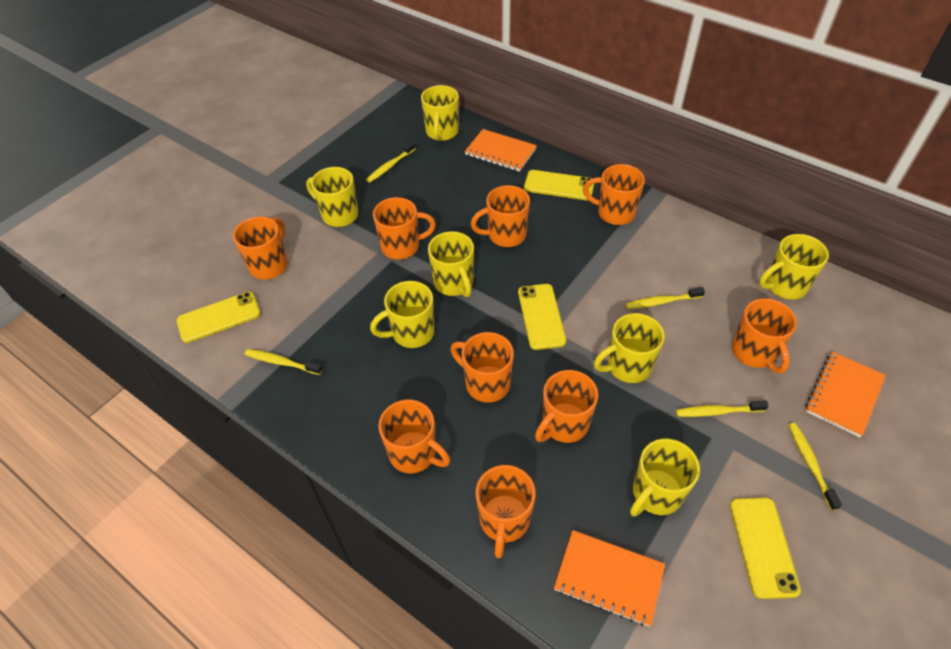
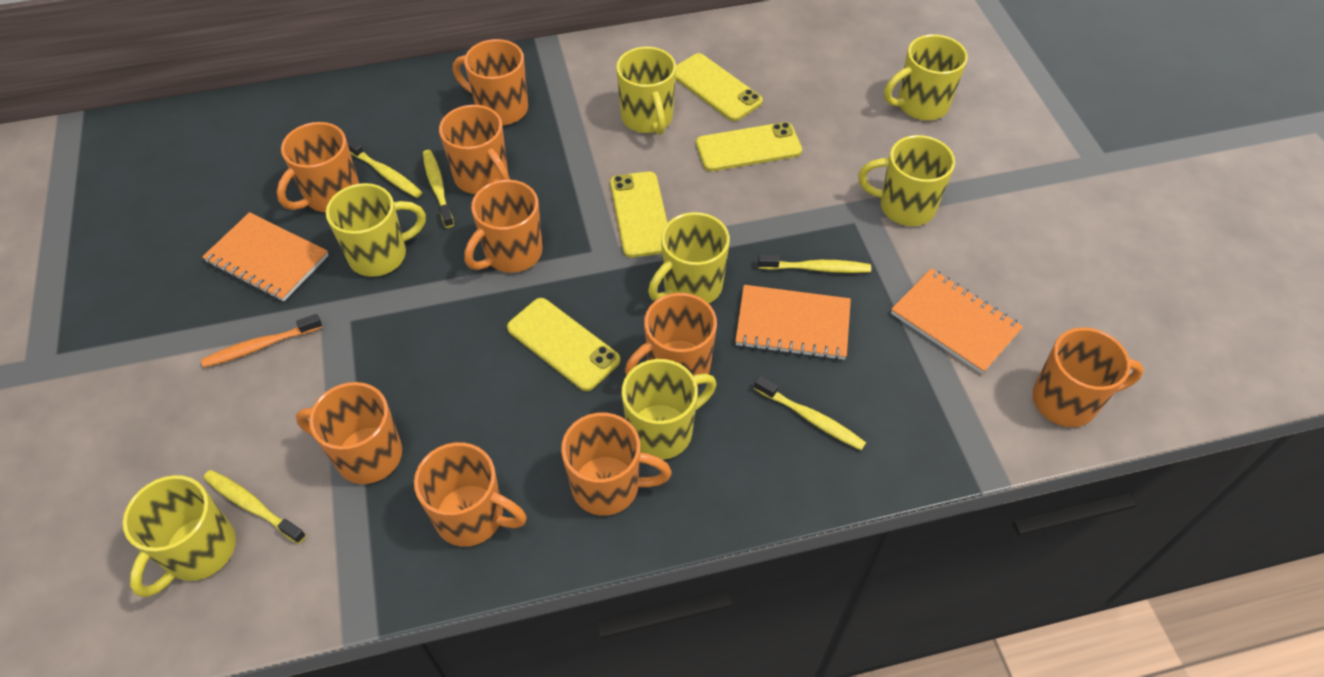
orange toothbrush: none = 0 -> [201,314,322,368] = 1

